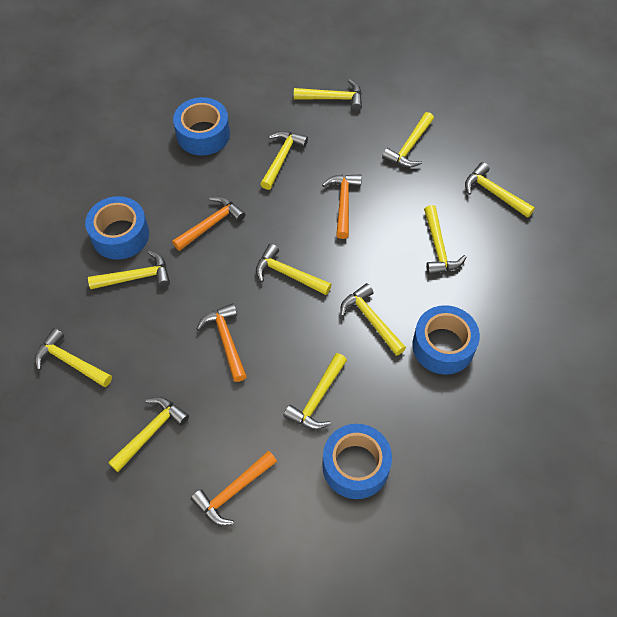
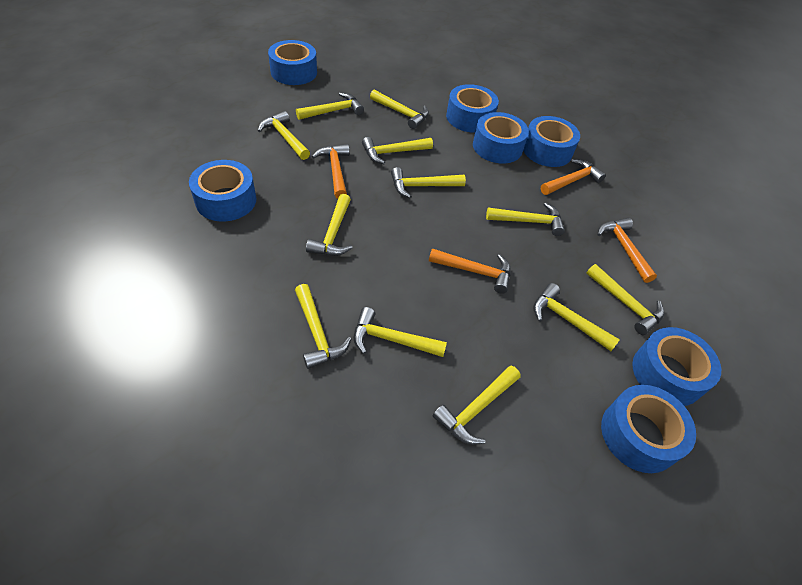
blue tape: [85,196,149,260] [173,97,230,156] [322,424,392,499] [412,305,480,375] = 4 -> [189,160,256,221] [268,40,317,85] [446,84,499,133] [473,112,529,164] [523,116,580,167] [601,385,696,473] [632,327,721,406] = 7
yellow hammer: [35,328,112,387] [88,251,170,289] [108,397,189,472] [256,244,332,295] [260,131,308,190] [283,353,347,430] [294,79,362,111] [340,283,406,356] [382,112,434,167] [424,205,466,275] [465,162,535,218] = 11 -> [258,111,310,160] [295,284,351,369] [296,93,364,120] [306,194,353,256] [353,307,447,357] [362,137,433,164] [370,90,429,129] [391,167,466,198] [433,366,521,445] [486,202,565,236] [533,283,620,351] [586,264,664,335] = 12

